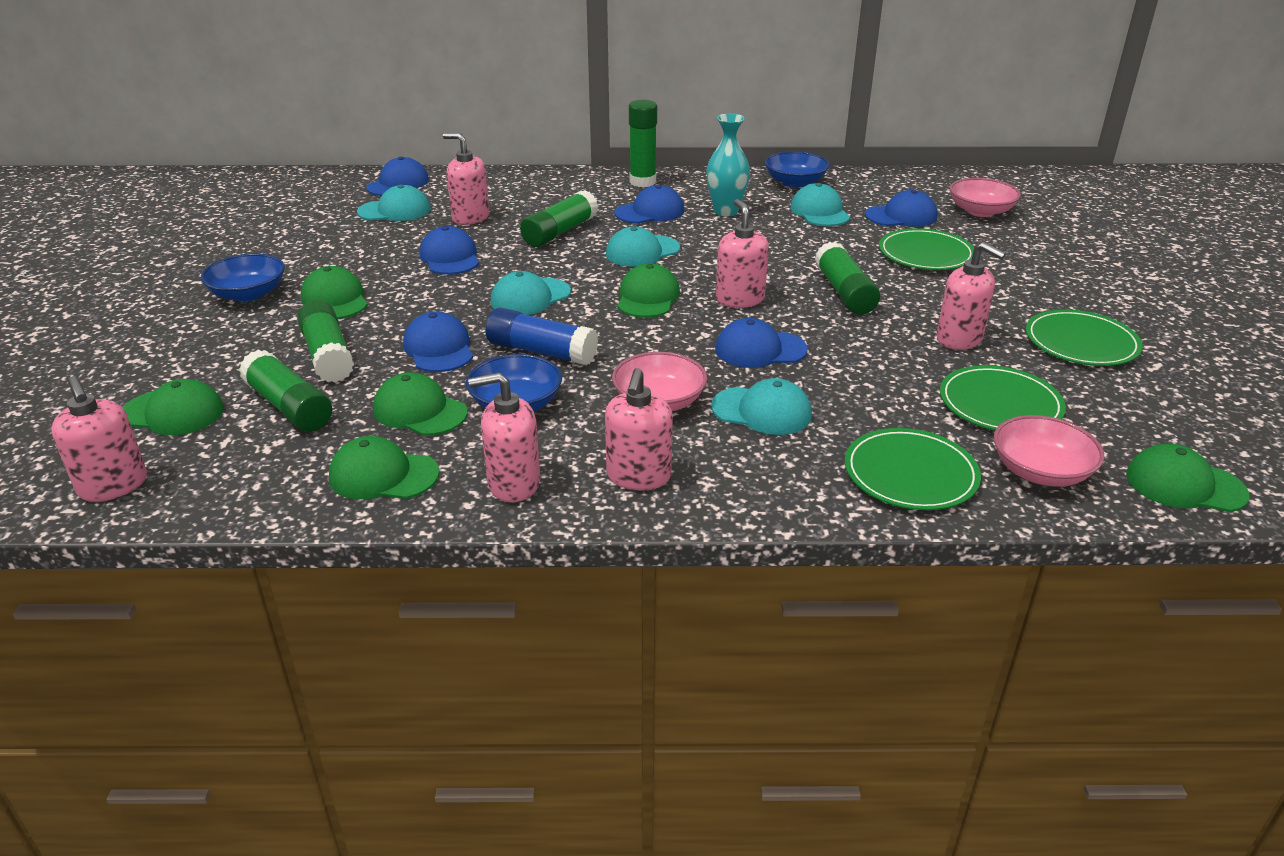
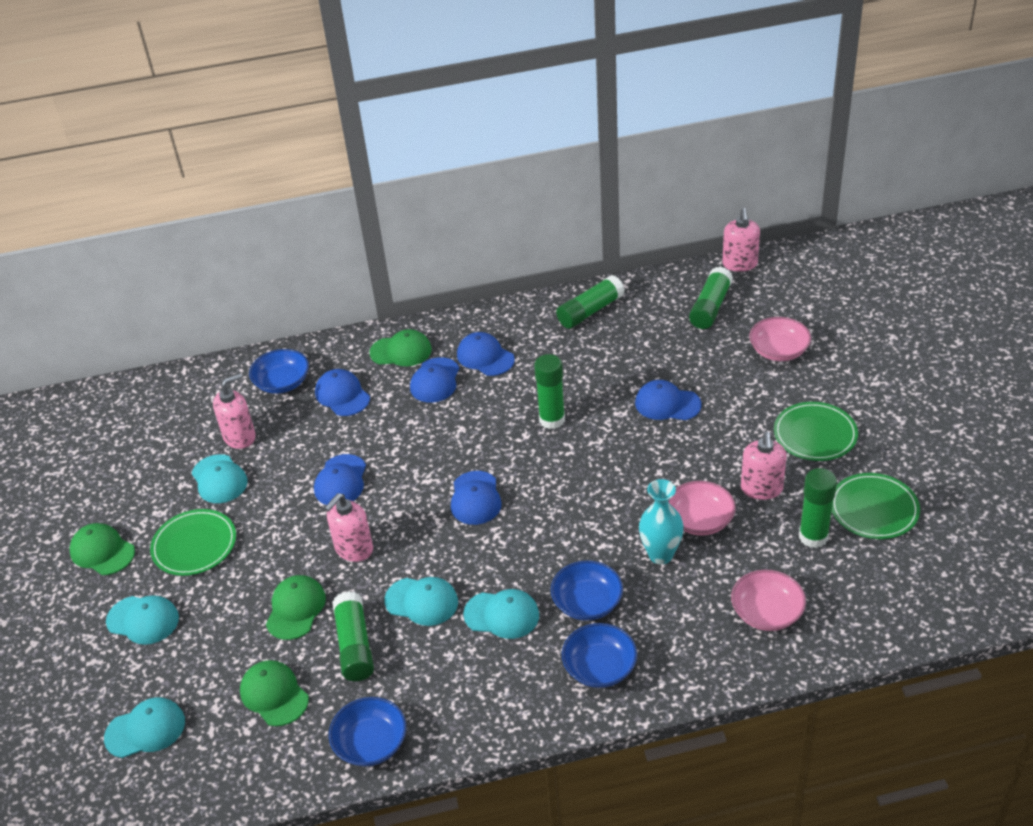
blue bowl: [201,253,285,302] [466,354,562,411] [765,151,830,188] = 3 -> [249,349,309,394] [329,697,407,767] [551,560,623,621] [562,623,637,688] = 4
blue glue stick: [486,307,598,365] = 1 -> none = 0
green cap: [123,379,224,435] [301,266,368,319] [329,436,440,500] [373,372,468,436] [617,263,680,318] [1126,444,1249,512] = 6 -> [69,523,135,575] [240,660,309,726] [266,575,326,640] [370,329,432,366] = 4
green plate: [845,428,981,510] [879,228,974,270] [940,365,1066,430] [1026,309,1143,366] = 4 -> [150,509,236,576] [774,402,858,461] [832,473,920,539] = 3
pink soap dispenser: [51,376,147,502] [443,133,490,225] [468,372,540,502] [605,368,673,491] [716,199,769,308] [936,242,1006,350] = 6 -> [213,373,256,449] [325,493,373,562] [722,208,760,272] [741,432,787,500] = 4

